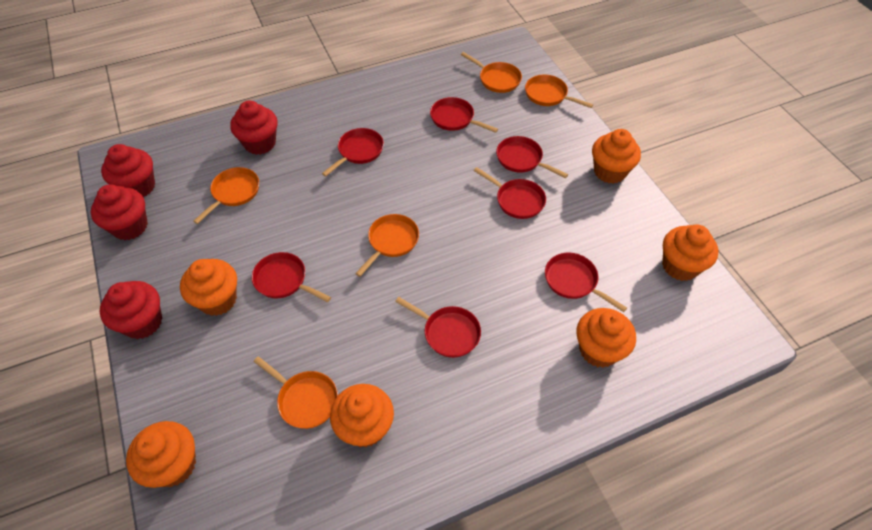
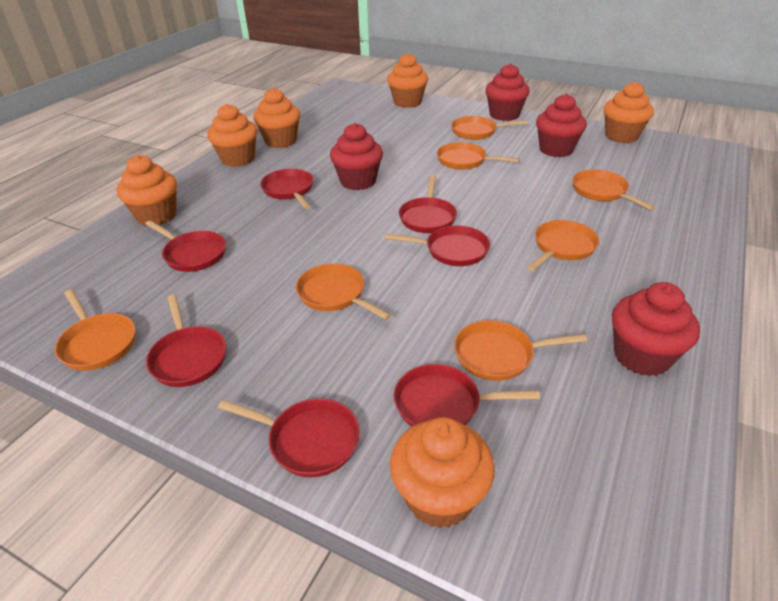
orange pan: [193,167,259,224] [254,356,338,429] [355,214,419,277] [461,52,522,93] [525,75,593,108] = 5 -> [55,289,136,371] [296,263,391,320] [437,142,520,170] [451,116,528,140] [454,320,587,381] [527,220,599,271] [572,169,655,210] = 7

